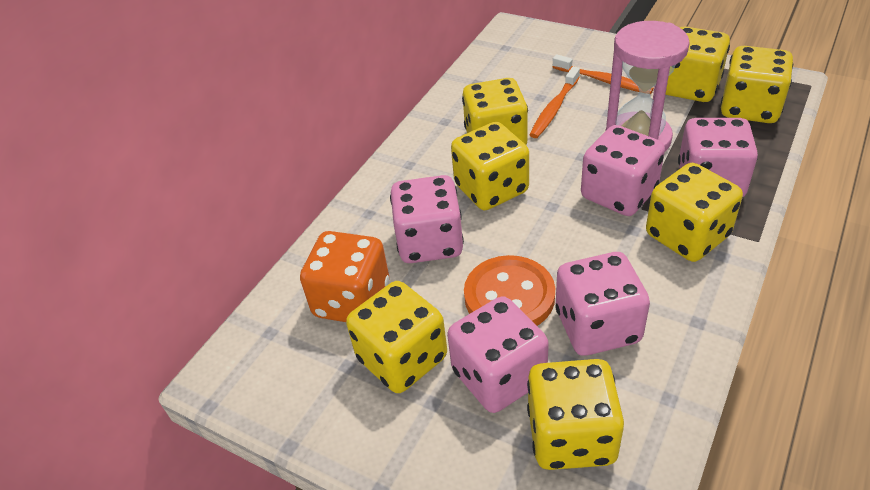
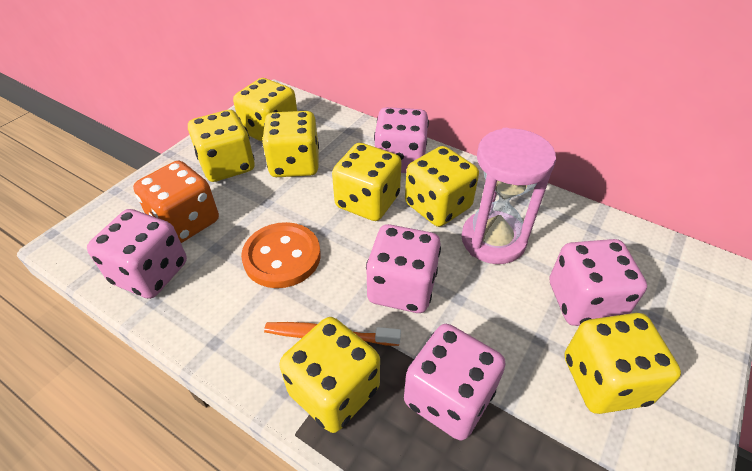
orange toothbrush: [529,67,580,138] [553,54,654,94] = 2 -> [264,322,401,346] = 1

